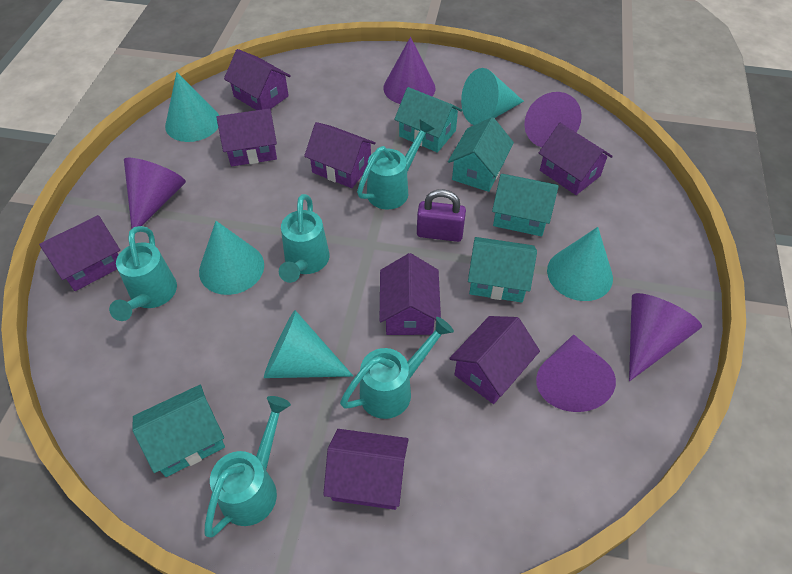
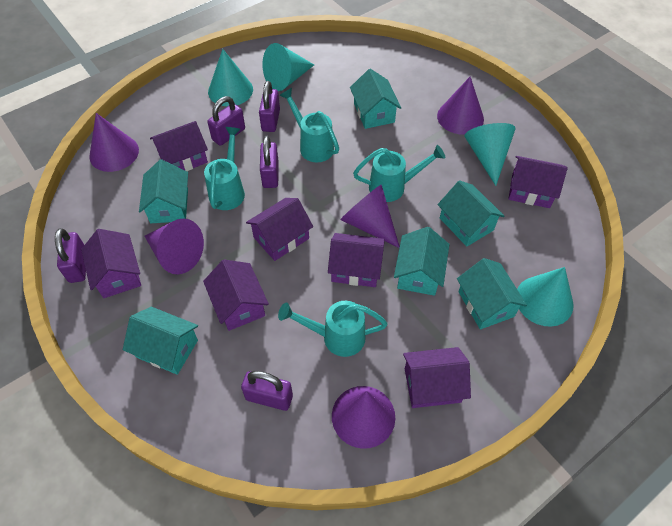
purple house: [39,215,120,291] [216,108,277,166] [224,49,291,110] [304,122,376,188] [323,429,409,510] [380,253,441,335] [449,316,540,404] [539,123,613,195] = 8 -> [81,229,141,298] [150,121,208,171] [203,259,269,331] [246,198,313,261] [328,233,385,287] [403,347,471,408] [509,156,568,208] = 7
purple padlock: [417,189,466,242] = 1 -> [55,228,86,283] [208,96,245,146] [241,371,293,411] [259,81,280,132] [260,136,279,188] = 5
turquoise cone: [165,72,219,142] [199,221,264,295] [264,310,353,378] [461,68,524,125] [547,227,613,301] = 5 -> [208,49,253,106] [262,43,314,91] [465,123,516,186] [517,267,574,327] = 4
turquoise house: [132,385,225,477] [394,87,462,153] [448,117,514,192] [468,237,537,303] [492,174,559,236] = 5 -> [123,307,198,375] [139,159,188,223] [350,69,401,129] [394,227,450,296] [438,180,504,247] [457,258,527,329] = 6
turquoise watering can: [109,226,177,321] [204,396,291,538] [279,194,330,283] [340,317,454,419] [357,119,434,209] = 5 -> [204,127,245,210] [278,301,388,357] [279,88,339,162] [353,145,445,202] = 4

